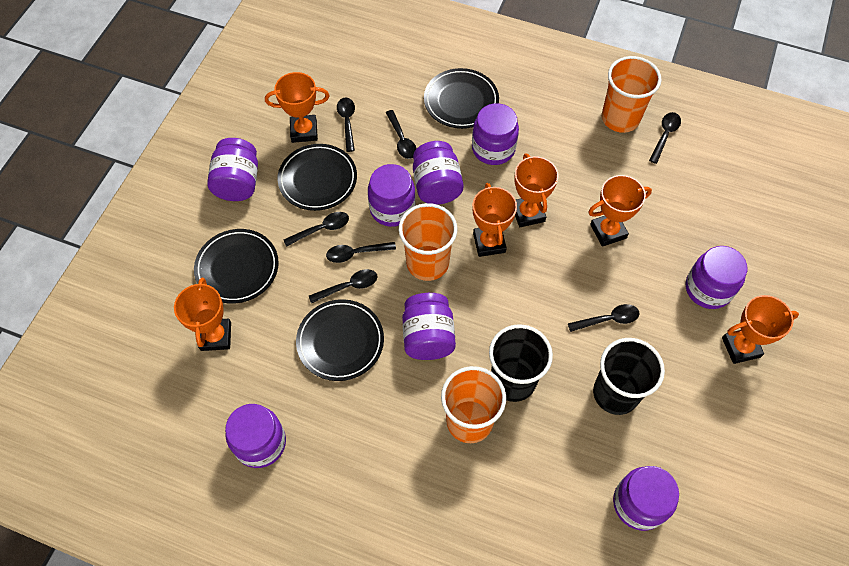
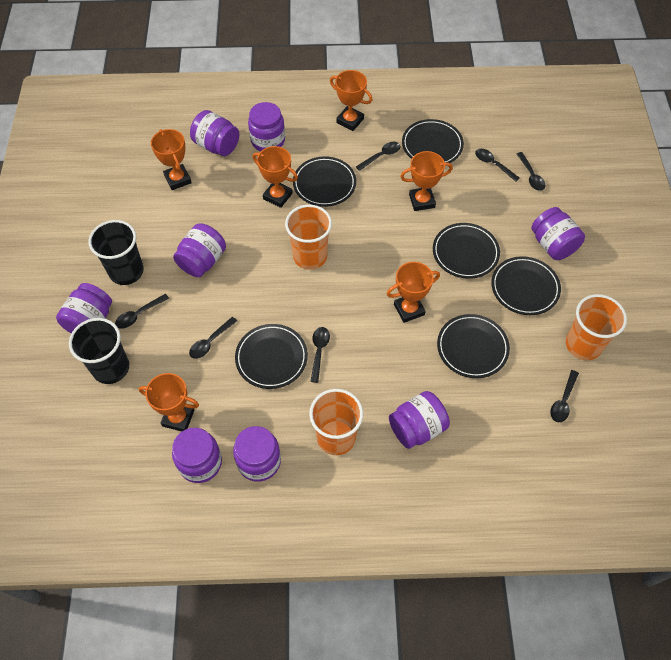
black plate: [194,229,279,304] [277,144,357,211] [296,299,384,381] [424,68,499,129] = 4 -> [235,324,308,389] [293,156,356,207] [402,119,464,163] [433,223,500,279] [437,314,510,378] [491,256,561,315] = 6

